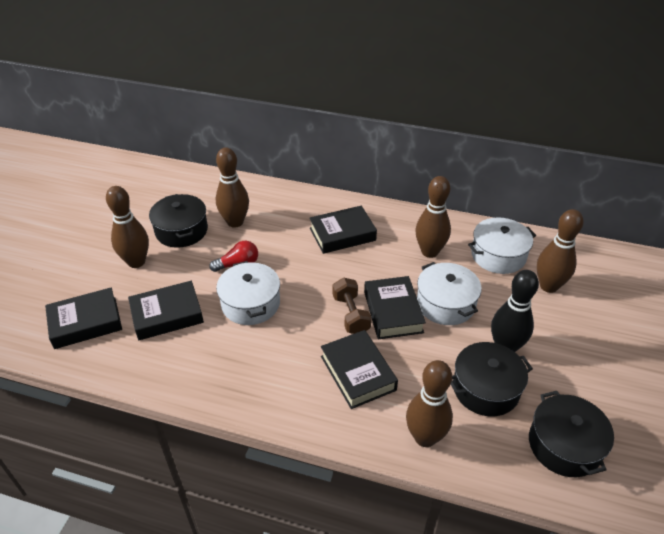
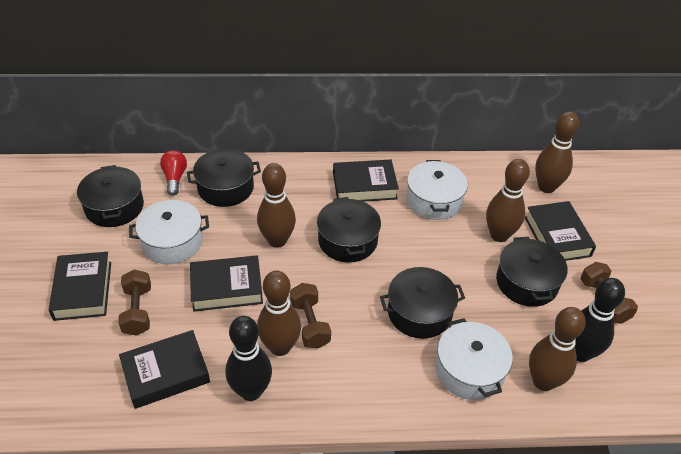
black bowling pin: [491,270,539,352] = 1 -> [226,316,272,401] [575,278,625,362] = 2
black pot: [149,194,208,248] [451,342,533,417] [529,391,614,477] = 3 -> [77,165,144,227] [187,149,261,207] [317,197,381,263] [380,267,465,339] [496,237,568,307] = 5
brown dumbbell: [333,277,371,334] = 1 -> [118,270,151,336] [290,283,331,349] [581,262,638,324] = 3

